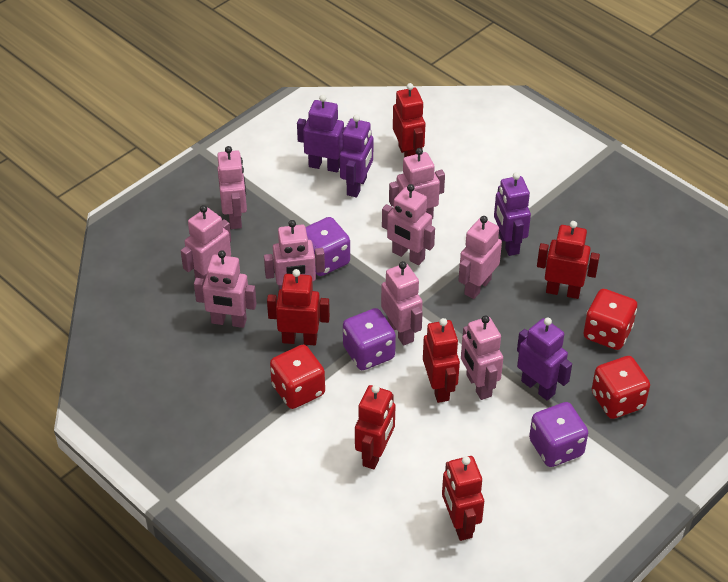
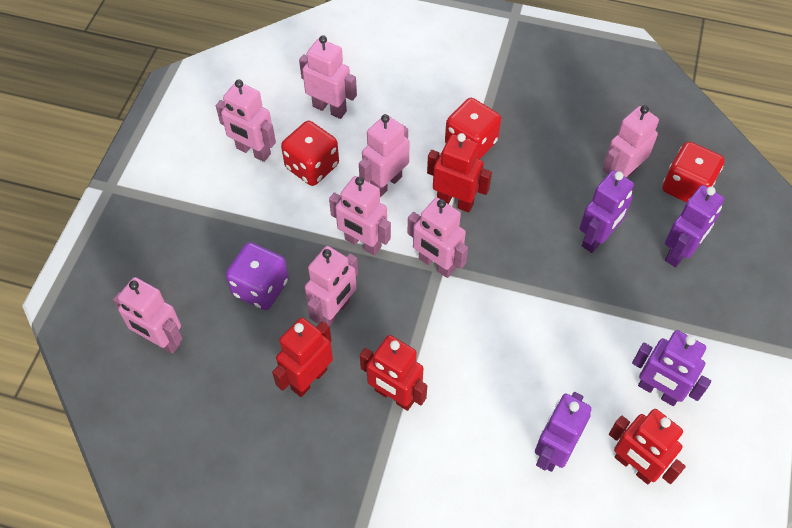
pink robot: [181,205,231,281] [194,250,257,328] [217,146,247,229] [264,220,325,290] [381,261,423,345] [382,184,435,265] [389,148,445,219] [458,216,502,299] [461,315,503,400] = 9 -> [113,277,183,354] [216,80,276,162] [299,35,357,119] [305,246,358,326] [329,176,391,256] [359,114,410,197] [408,198,468,278] [603,105,659,177] = 8
purple dice: [306,217,350,276] [343,308,396,370] [529,402,588,467] = 3 -> [226,242,289,310] = 1
red robot: [267,269,330,345] [355,385,396,469] [393,83,425,157] [423,318,460,403] [442,456,484,541] [537,221,600,299] = 6 -> [272,317,333,397] [360,335,427,411] [427,133,492,212] [609,409,686,484] = 4

